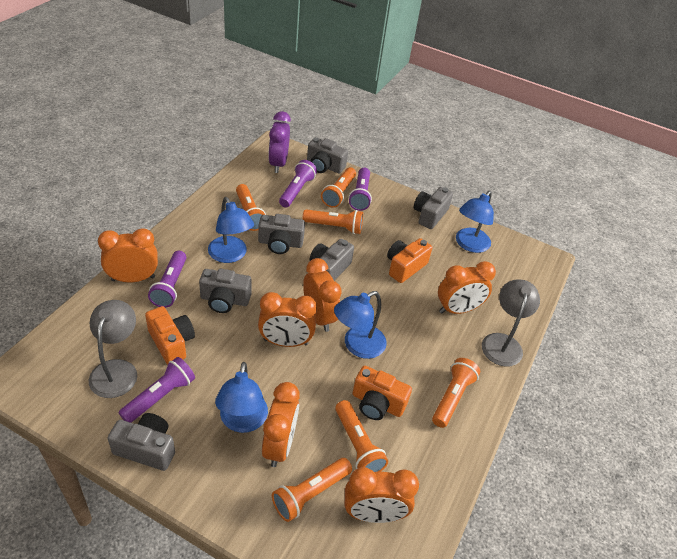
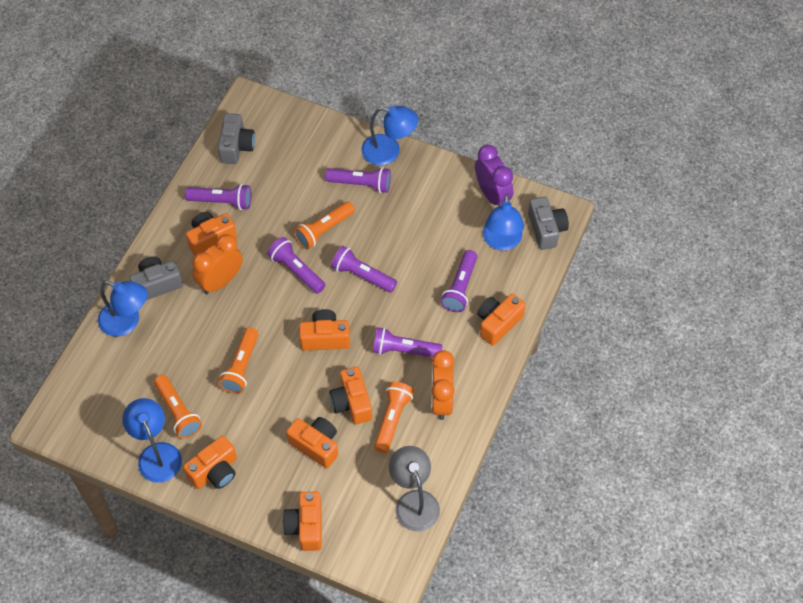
grey camera: [107,413,175,471] [199,269,251,313] [258,214,305,254] [307,137,348,174] [310,239,354,281] [414,187,453,229] = 6 -> [129,256,183,300] [218,113,255,164] [528,196,569,250] = 3
grey lamp: [89,300,137,398] [482,279,540,367] = 2 -> [389,446,440,532] = 1
orange camera: [145,306,195,364] [352,366,412,420] [387,238,432,283] = 3 -> [183,436,237,489] [186,212,237,256] [283,491,322,551] [286,417,338,468] [299,309,350,351] [329,367,372,424] [477,294,526,346] = 7
orange clock: [98,228,158,282] [258,292,317,347] [262,382,300,467] [303,258,342,332] [345,467,419,523] [438,261,496,314] = 6 -> [192,234,243,294] [431,350,455,420] = 2
orange flashlight: [236,184,266,231] [272,458,352,522] [302,209,363,234] [321,167,356,208] [335,400,388,472] [432,358,480,428] = 6 -> [154,375,202,439] [218,327,258,394] [294,202,355,250] [374,381,414,453] = 4
purple flashlight: [118,357,195,423] [148,251,187,308] [279,160,317,207] [349,168,372,211] = 4 -> [185,184,251,210] [267,237,326,294] [325,167,391,193] [331,246,397,293] [373,327,443,357] [441,250,477,312] = 6

